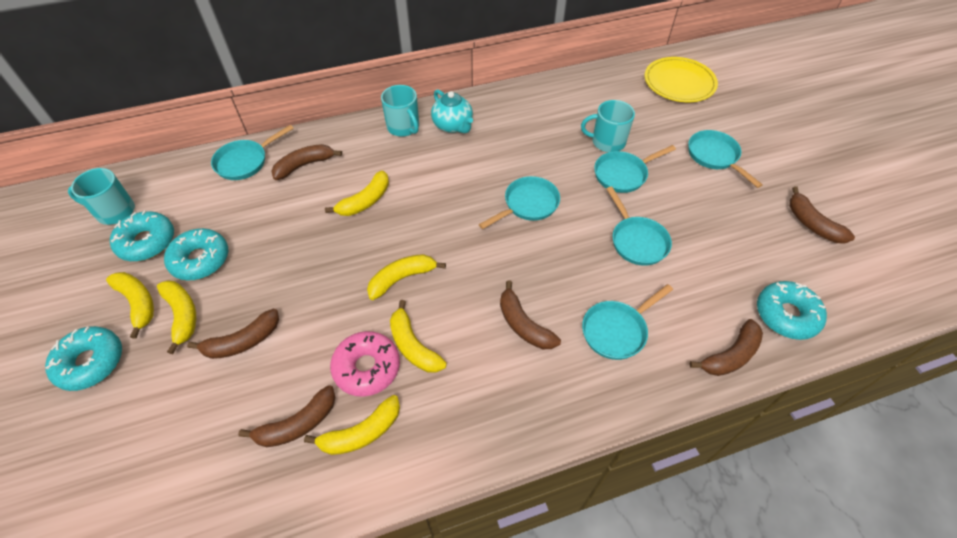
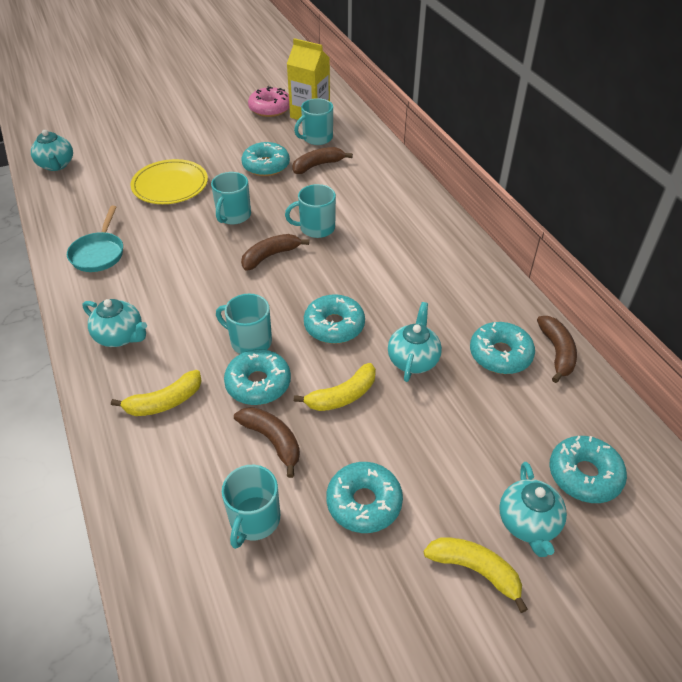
brown banana: [187,309,279,359] [238,385,336,447] [271,144,342,180] [500,281,561,349] [690,319,763,376] [789,186,855,243] = 6 -> [234,407,300,478] [241,234,309,271] [292,147,353,174] [537,316,577,383] = 4
turquoise donut: [45,326,122,391] [110,210,174,261] [164,228,228,281] [757,281,827,340] = 4 -> [224,349,291,405] [241,142,290,176] [304,294,365,344] [326,462,403,533] [470,322,535,374] [549,436,627,503] = 6
turquoise mug: [68,168,135,225] [381,85,419,137] [581,100,635,152] = 3 -> [211,172,251,225] [216,294,272,354] [222,465,280,549] [285,184,336,238] [294,98,333,145] = 5
turquoise pan: [211,125,294,180] [479,176,560,229] [582,284,673,360] [594,145,676,193] [607,187,672,266] [688,130,763,188] = 6 -> [67,206,123,272] = 1
turquoise teapot: [431,89,473,133] = 1 -> [31,130,73,171] [82,299,147,347] [388,302,442,382] [499,462,567,557] = 4
yellow banana: [106,272,154,339] [157,280,196,354] [304,395,400,455] [325,170,389,216] [367,254,446,300] [390,300,447,372] = 6 -> [111,370,202,416] [294,363,376,411] [424,537,528,613] = 3
yellow carton: none = 0 -> [287,38,330,120] = 1

